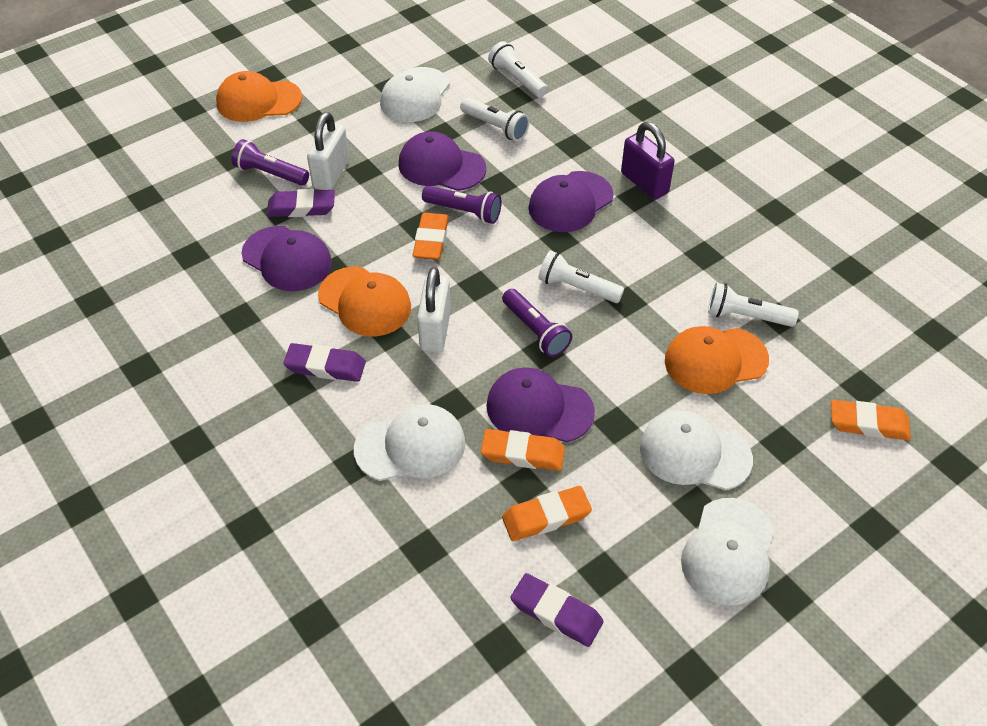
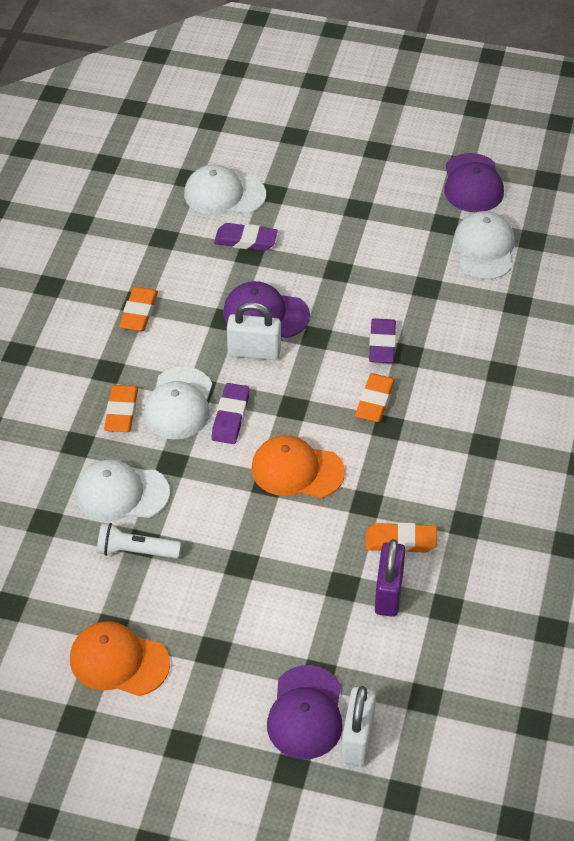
orange cap: [216,71,302,122] [318,266,411,336] [665,326,769,394] = 3 -> [70,621,170,696] [251,435,345,498] = 2
purple cap: [241,226,332,291] [398,132,486,191] [486,367,595,442] [528,171,613,232] = 4 -> [223,281,310,338] [267,665,343,759] [444,153,504,212] = 3
purple flashlight: [231,139,309,186] [422,186,502,224] [502,289,572,357] = 3 -> none = 0
white flashlight: [460,98,530,141] [488,41,548,97] [538,250,624,303] [708,283,799,327] = 4 -> [97,523,181,558] = 1

